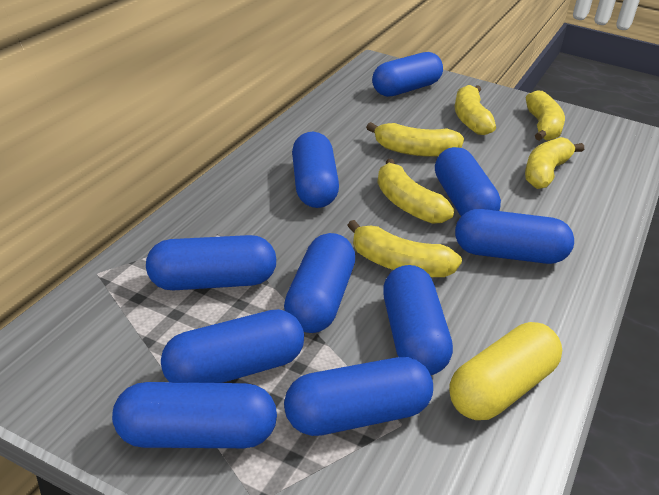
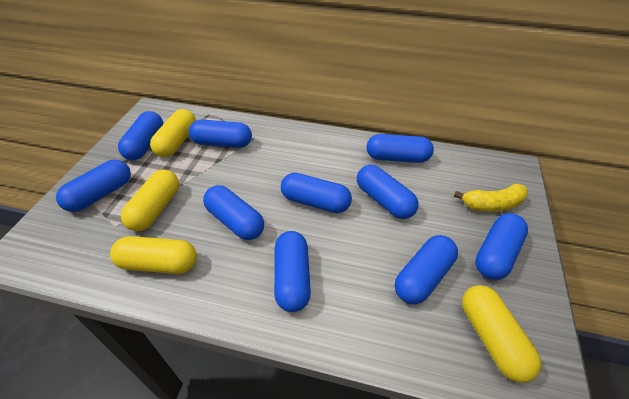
yellow banana: [347,220,462,277] [366,122,464,157] [377,159,454,224] [455,85,496,135] [525,137,584,189] [526,91,565,141] = 6 -> [454,184,528,212] = 1
yellow capsule: [449,322,562,420] = 1 -> [110,236,197,274] [121,169,179,231] [150,109,196,157] [462,285,541,383] = 4

